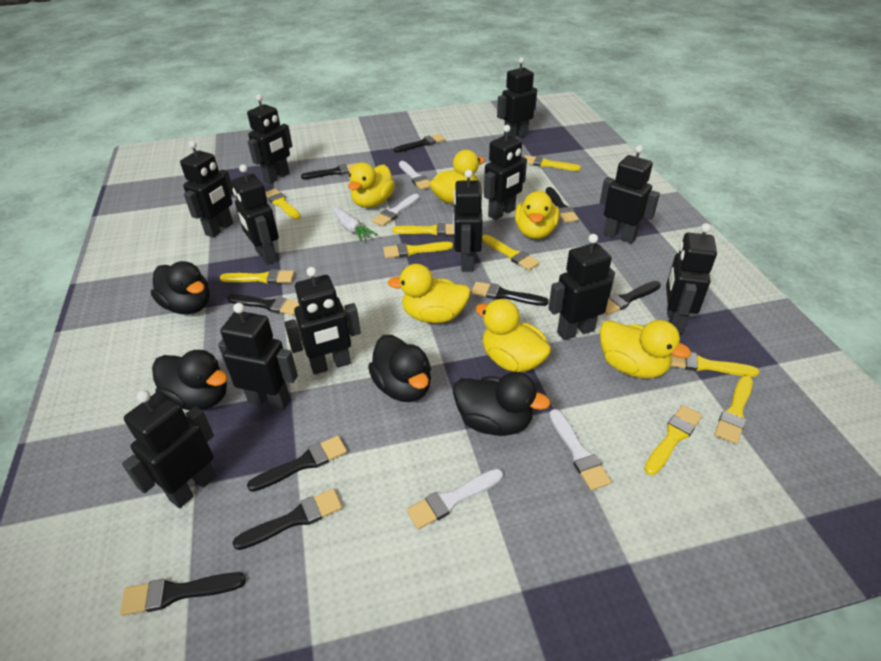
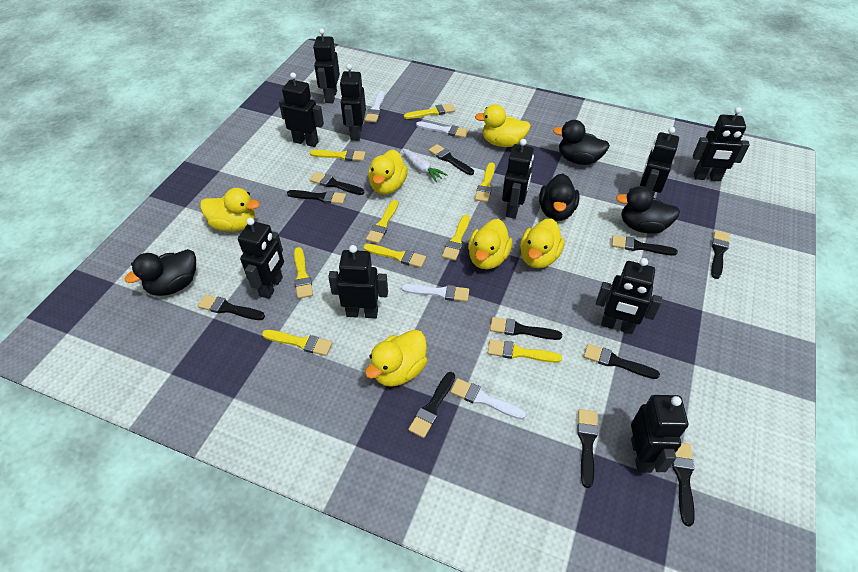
black brush: [120,572,246,616] [227,294,299,315] [232,488,342,550] [247,435,347,492] [301,163,357,179] [394,134,445,153] [471,282,549,306] [546,187,579,223] [605,281,661,315] = 9 -> [198,295,265,320] [287,190,346,204] [310,172,365,195] [408,372,455,438] [429,144,474,175] [490,317,562,340] [577,409,598,488] [584,344,660,379] [612,235,678,255] [672,443,695,527] [711,230,730,279] = 11
black robot: [122,390,216,508] [180,141,234,238] [218,303,298,410] [232,164,279,265] [247,94,292,184] [284,267,361,375] [453,170,483,272] [484,125,527,220] [497,57,537,138] [548,234,615,340] [600,145,660,243] [666,223,717,333] = 12 -> [238,218,284,299] [279,72,324,147] [313,28,340,103] [328,245,388,319] [340,64,366,141] [502,139,534,219] [596,258,662,334] [631,395,688,473] [640,127,679,197] [693,107,750,181] = 10

